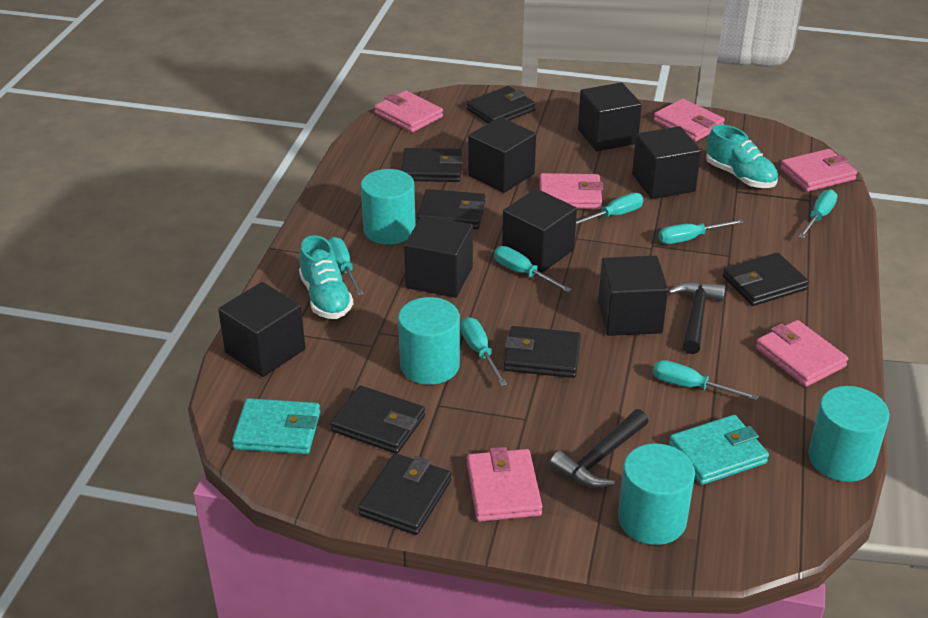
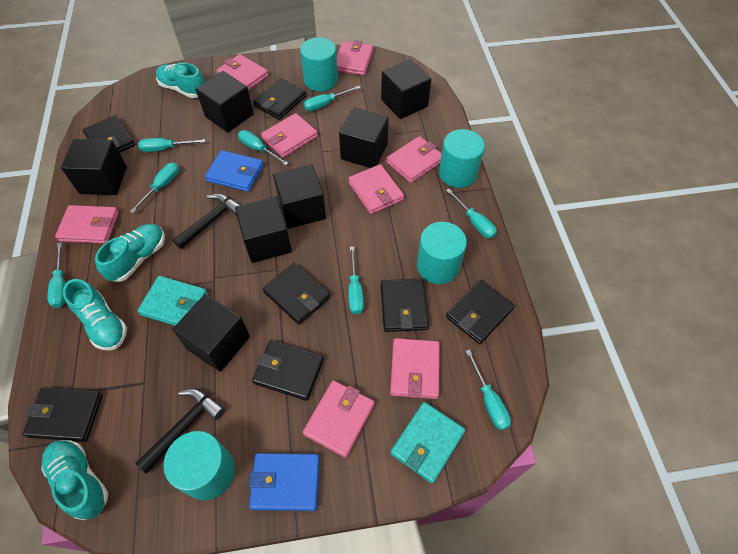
blue wallet: none = 0 -> [205,150,263,192] [249,453,320,511] = 2
pink wallet: [374,90,443,132] [467,447,543,522] [539,173,603,209] [653,99,725,142] [756,320,848,387] [780,149,857,192] = 6 -> [55,205,119,244] [216,54,269,91] [261,113,318,158] [303,380,375,458] [337,40,373,76] [348,164,404,214] [386,136,442,183] [390,338,440,399] = 8
turquoise screwdriver: [328,237,364,296] [461,317,507,386] [494,246,572,292] [576,193,643,225] [653,360,759,401] [658,219,744,244] [798,189,838,239] = 7 -> [48,242,66,308] [129,163,179,213] [138,138,205,152] [238,130,288,165] [304,86,360,111] [348,247,364,314] [446,189,497,239] [465,349,511,430] = 8
turquoise shoe: [299,235,353,319] [706,125,778,188] = 2 -> [41,440,108,520] [63,279,127,351] [95,224,165,282] [156,63,205,98] = 4

